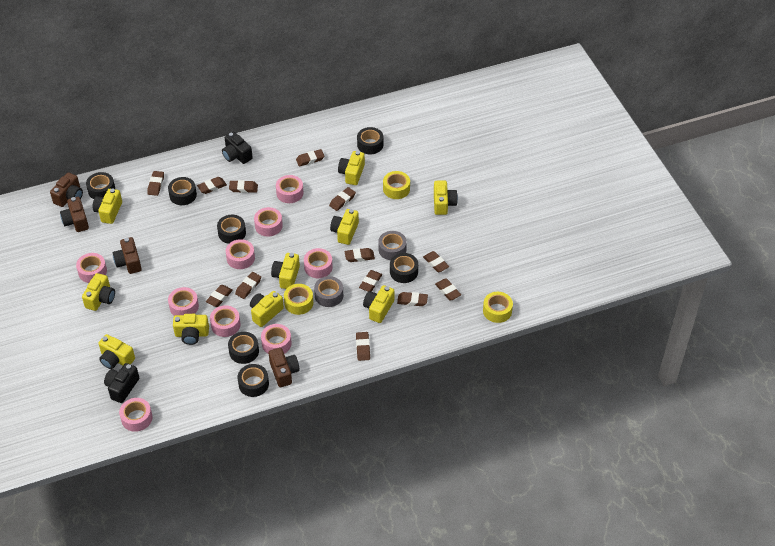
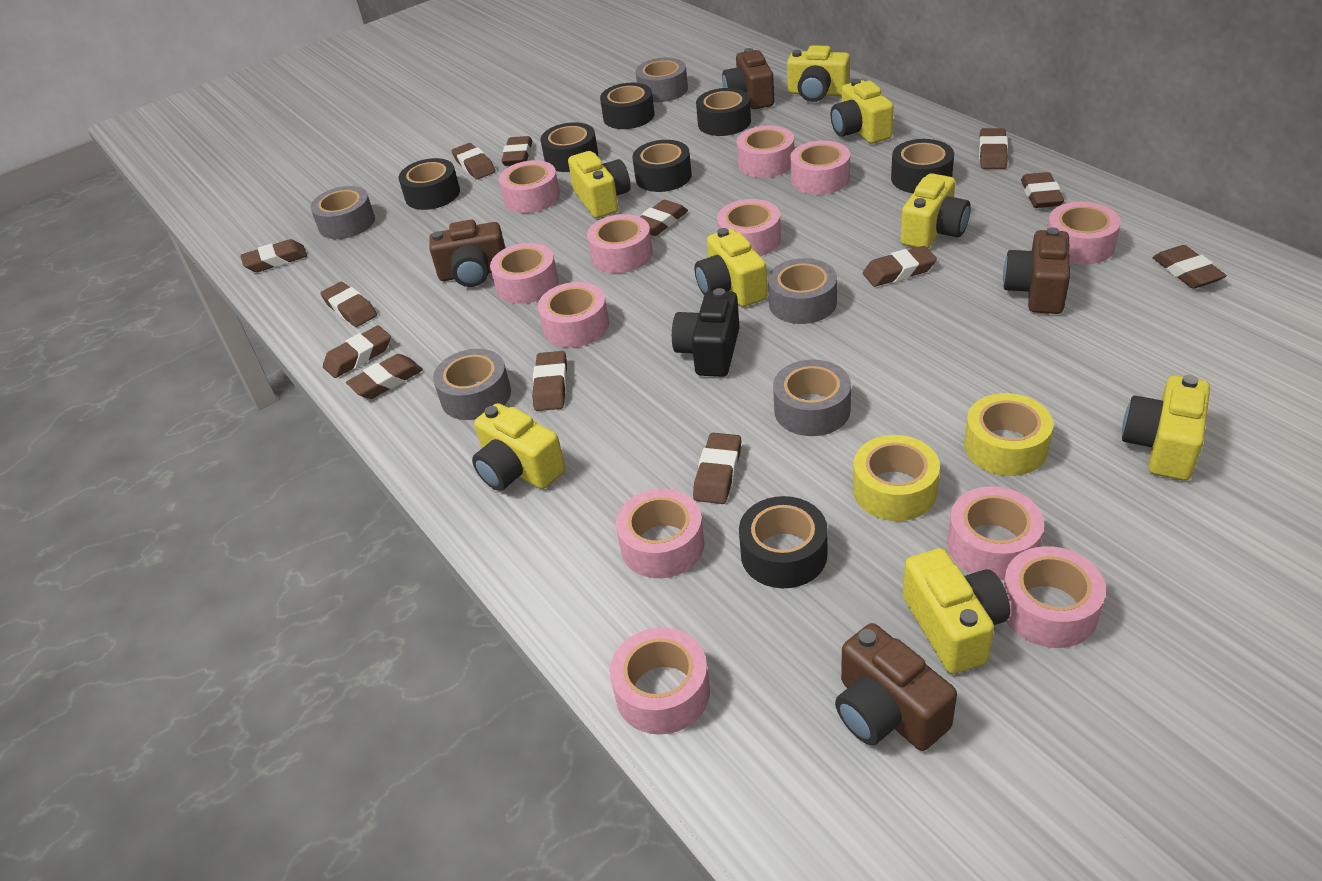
black camera: [104,363,139,403] [222,132,253,164] = 2 -> [672,288,740,377] = 1
grey tape: [314,276,343,307] [378,231,407,260] = 2 -> [310,186,375,239] [433,349,511,420] [636,57,688,102] [768,258,837,324] [773,360,851,436] = 5
pink tape: [76,253,107,283] [119,398,153,432] [168,287,199,316] [210,305,241,337] [226,239,255,269] [254,207,283,237] [261,324,292,354] [276,175,304,203] [304,248,333,278] = 9 -> [490,243,558,304] [499,160,560,213] [538,282,609,348] [587,214,653,273] [610,627,710,735] [616,489,705,578] [717,199,781,256] [736,126,794,178] [790,141,850,195] [948,486,1044,580] [1003,546,1106,648] [1047,202,1121,265] = 12
yellow camera: [82,273,115,311] [93,189,122,224] [98,334,135,369] [173,314,209,345] [250,291,284,327] [271,253,300,289] [330,209,359,245] [338,151,365,185] [363,285,394,323] [434,181,458,215] = 10 -> [472,403,565,491] [568,151,631,218] [694,228,768,307] [787,45,850,102] [830,79,894,144] [900,173,971,248] [903,548,1010,674] [1122,375,1210,481] = 8
yellow tape: [284,284,313,315] [383,171,410,199] [483,292,513,323] = 3 -> [853,435,940,521] [964,393,1053,476] = 2

